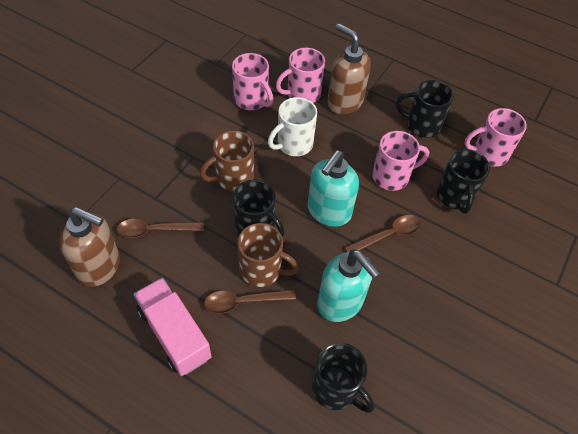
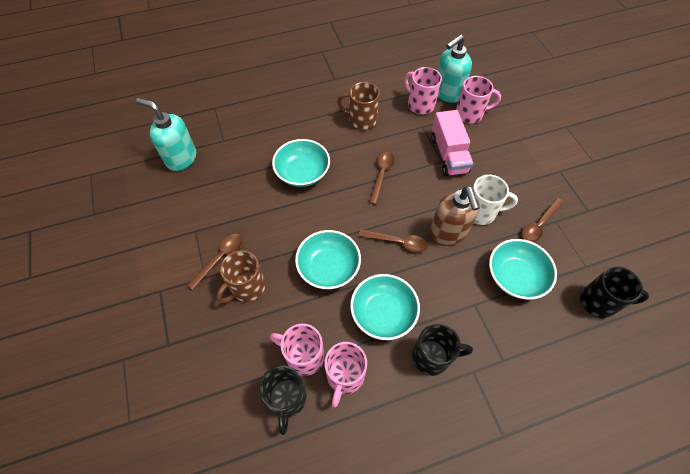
black mug: [232,180,284,237] [312,343,374,413] [396,80,454,138] [437,149,490,213] = 4 -> [259,365,307,435] [412,323,473,376] [580,266,649,318] = 3
brown soap dispenser: [59,207,120,287] [327,23,371,114] = 2 -> [430,186,480,245] = 1
brown spoon: [117,219,204,238] [204,290,296,314] [344,215,421,252] = 3 -> [187,234,243,290] [358,229,428,252] [369,151,395,204] [522,198,564,242] = 4
turquoise bowl: none = 0 -> [272,139,330,187] [295,230,361,289] [350,274,420,340] [489,239,557,300] = 4

